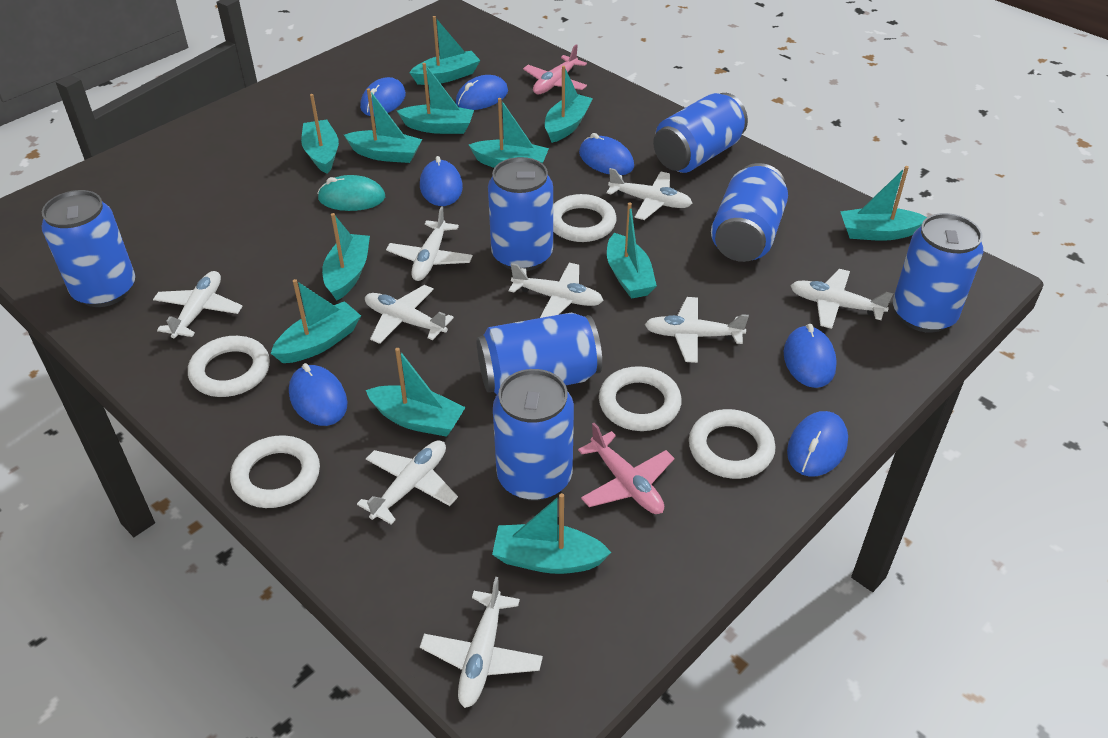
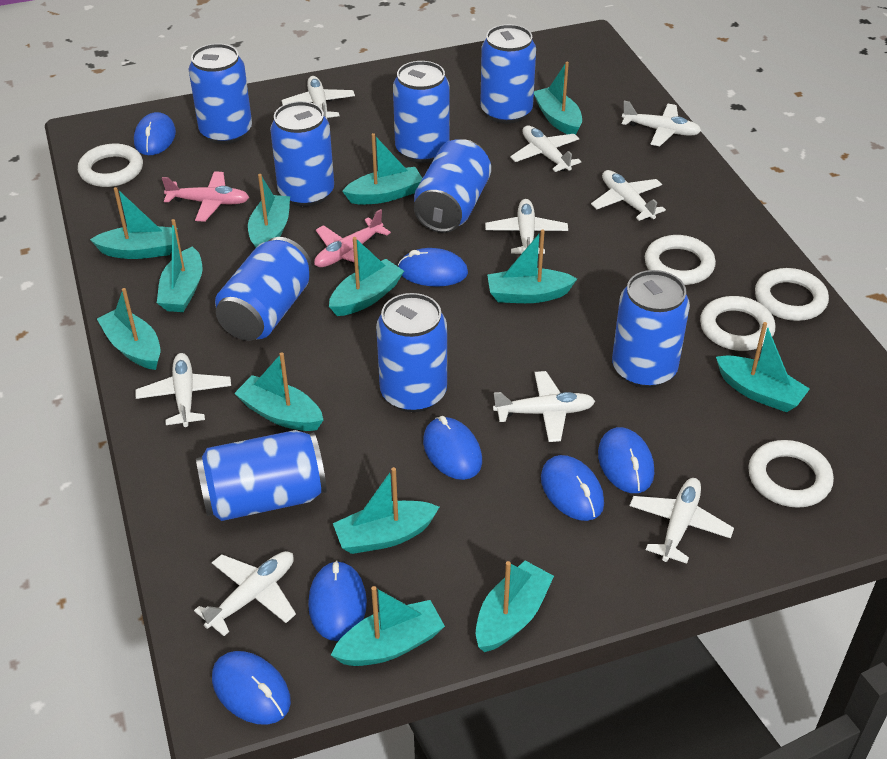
blue can: [41,190,135,307] [477,313,602,394] [488,157,553,271] [493,369,574,501] [653,93,748,173] [711,163,788,262] [893,213,983,333] = 7 -> [188,44,252,144] [196,430,327,521] [215,237,312,341] [270,101,334,207] [376,293,447,412] [393,61,450,163] [414,139,491,233] [480,24,536,124] [612,270,690,388] = 9
turquoise boat: [271,279,361,363] [301,94,339,174] [322,213,370,301] [344,88,422,163] [366,348,466,437] [397,63,474,134] [409,16,480,85] [469,98,549,168] [492,493,612,574] [545,66,593,143] [607,202,657,299] [840,166,927,241] = 12 -> [90,187,172,259] [97,288,161,370] [157,219,203,312] [234,352,323,431] [248,174,290,247] [329,237,404,316] [331,586,445,666] [333,467,439,554] [342,133,423,204] [476,561,554,652] [487,229,577,303] [534,62,582,135] [716,322,810,412] = 13
turquoise mouse: [317,175,385,211] = 1 -> none = 0

